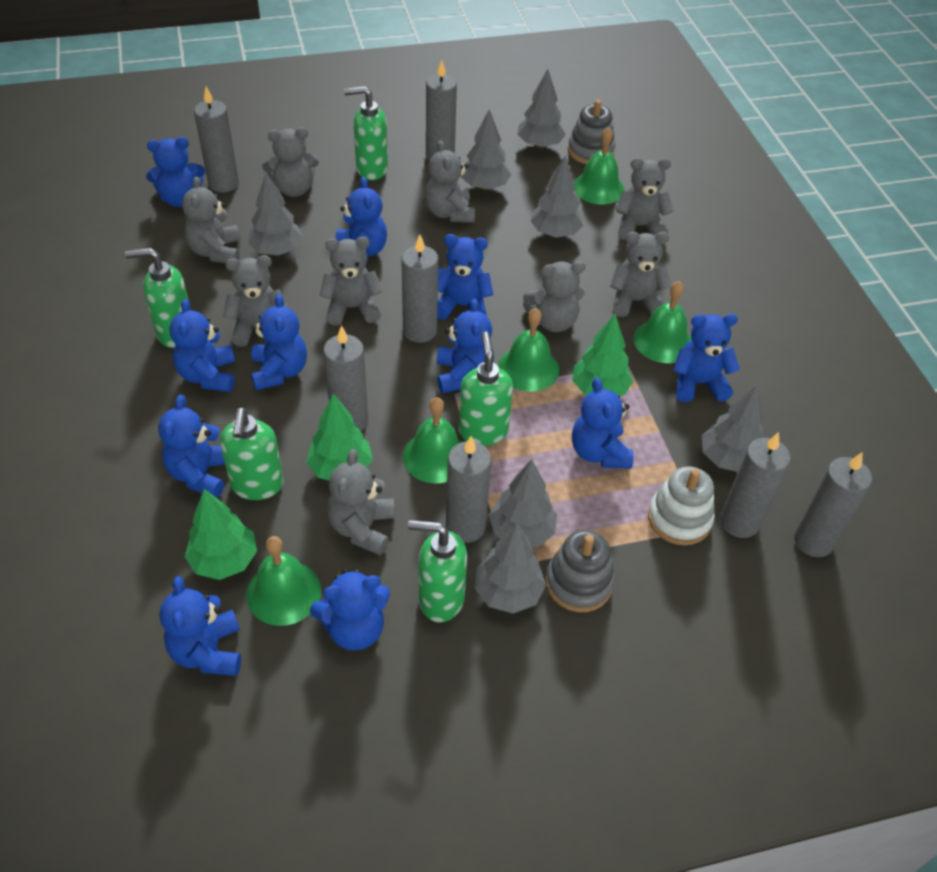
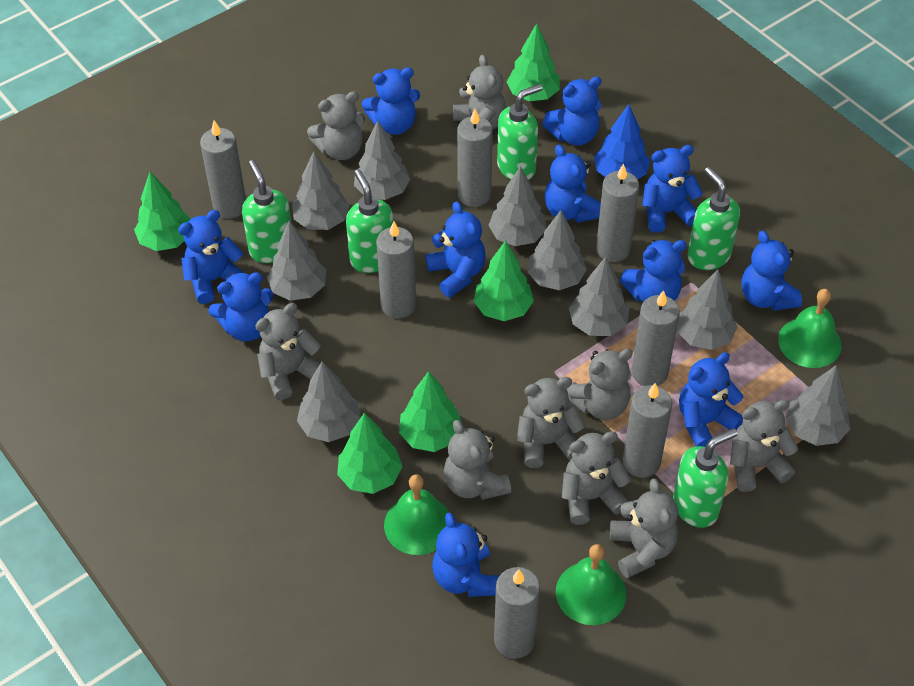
blue tree: none = 0 -> [594,104,650,179] = 1
green bell: [247,536,321,626] [403,397,462,484] [498,308,559,392] [574,127,625,204] [634,281,691,363] = 5 -> [384,474,449,555] [556,544,626,625] [778,289,842,368] = 3
green tree: [185,489,257,580] [306,394,373,480] [572,314,633,396] = 3 -> [134,172,191,251] [337,413,402,494] [399,371,462,452] [473,241,534,321] [507,23,560,101] = 5
grey stacking toy: [545,530,615,612] [568,100,615,164] = 2 -> none = 0
grey tree: [248,172,303,256] [461,109,511,190] [474,523,546,614] [489,459,557,547] [517,69,566,149] [530,156,583,237] [702,385,764,472] = 7 -> [267,221,326,301] [292,152,350,230] [297,362,361,442] [354,121,410,200] [488,166,546,246] [527,210,587,290] [569,257,629,336] [677,269,737,350] [786,365,850,446] = 9
white stacking toy: [648,466,715,545] = 1 -> none = 0

